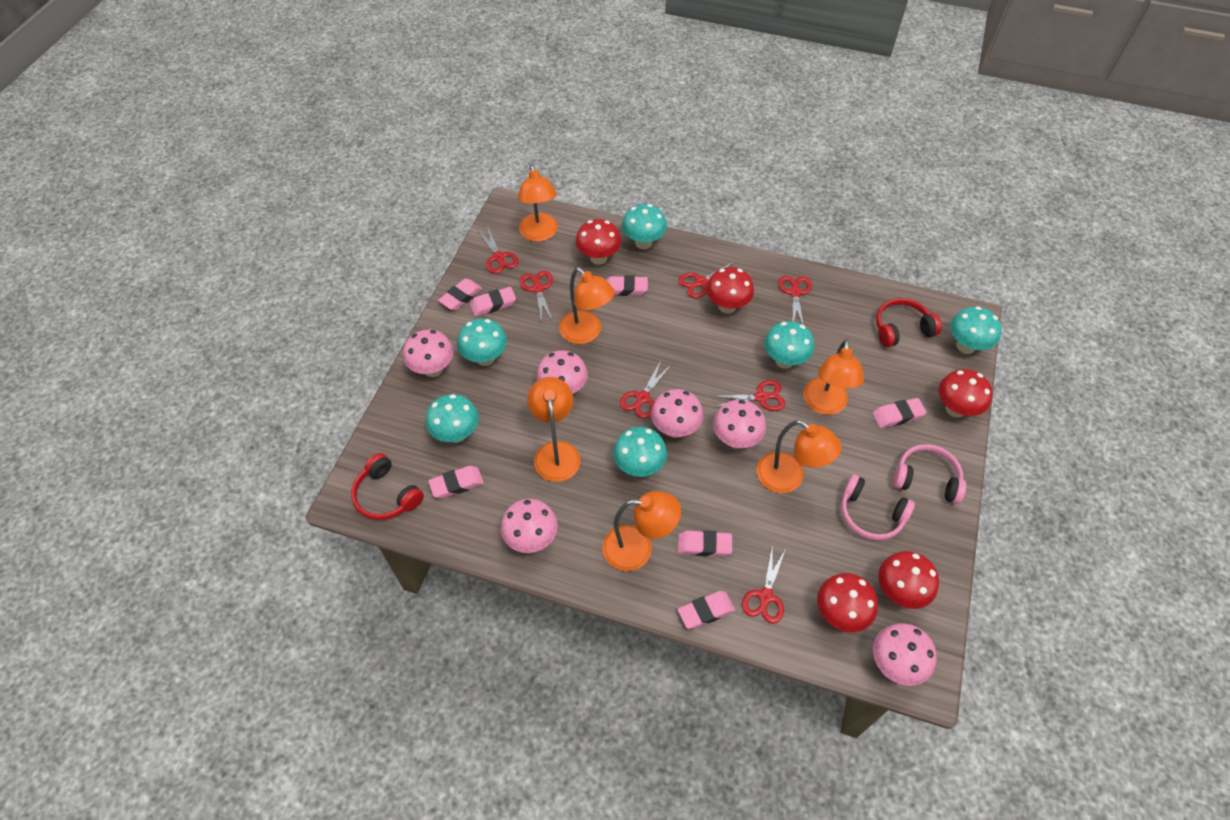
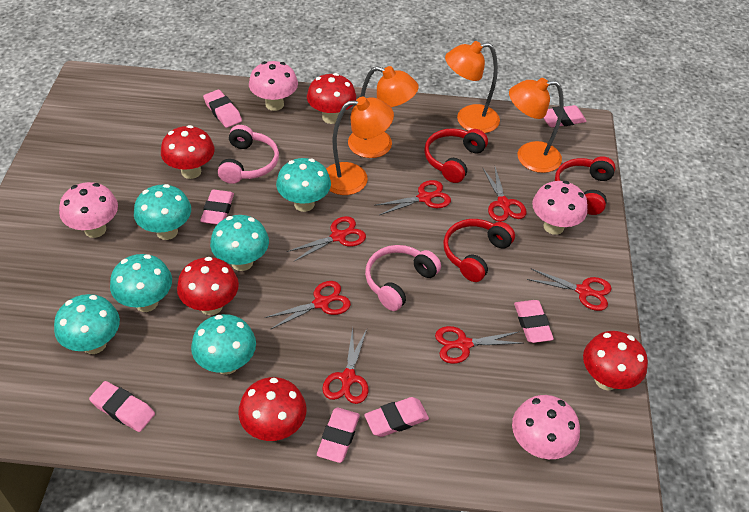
orange lamp: [518,164,558,242] [527,377,580,482] [559,267,615,344] [602,491,681,571] [756,420,842,493] [803,339,864,415] = 6 -> [326,97,394,195] [348,66,419,158] [445,41,500,133] [509,78,564,173] = 4
pink mushroom: [403,330,454,377] [501,499,558,553] [537,350,588,394] [651,389,703,438] [713,400,766,449] [873,623,936,686] = 6 -> [59,182,118,238] [249,61,298,111] [512,395,580,459] [532,181,588,235] = 4
red headphones: [351,453,424,520] [876,298,942,347] = 2 -> [424,128,488,183] [443,219,515,282] [555,156,616,215] = 3

